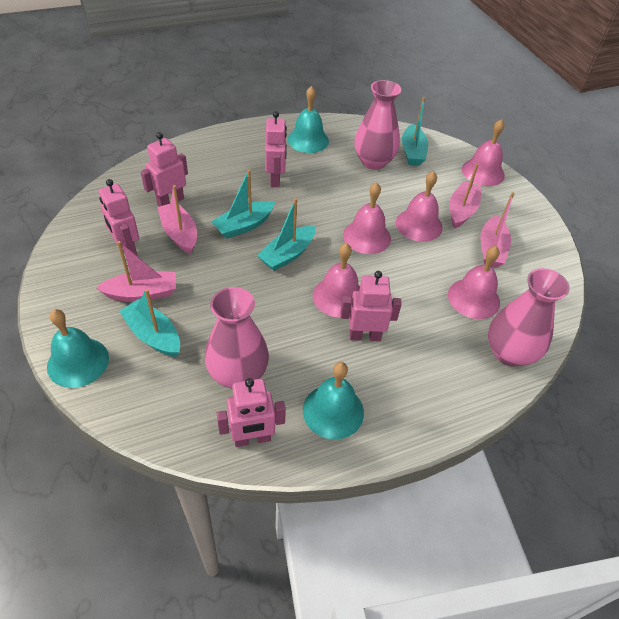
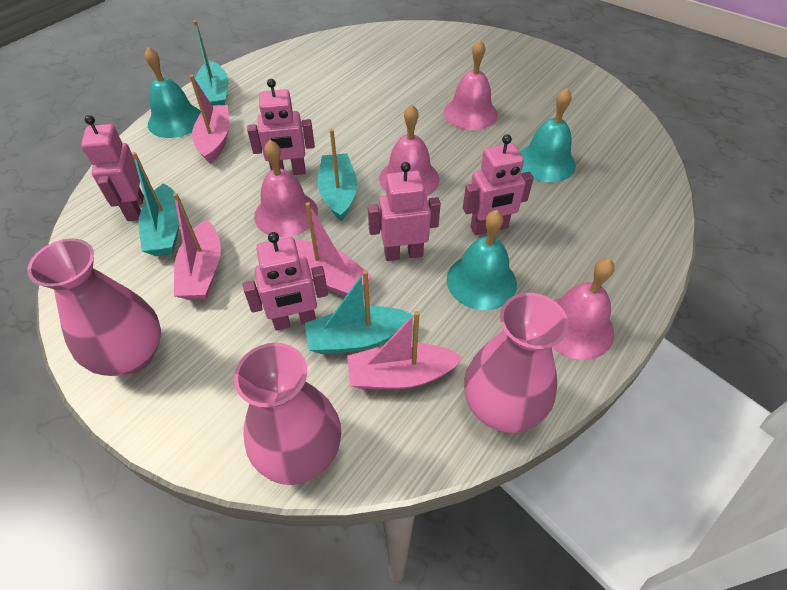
pink bell: [313,243,360,318] [343,182,391,254] [396,171,443,242] [448,246,500,319] [462,119,505,186] = 5 -> [254,140,318,237] [379,104,439,196] [444,40,498,130] [552,258,615,360] = 4

